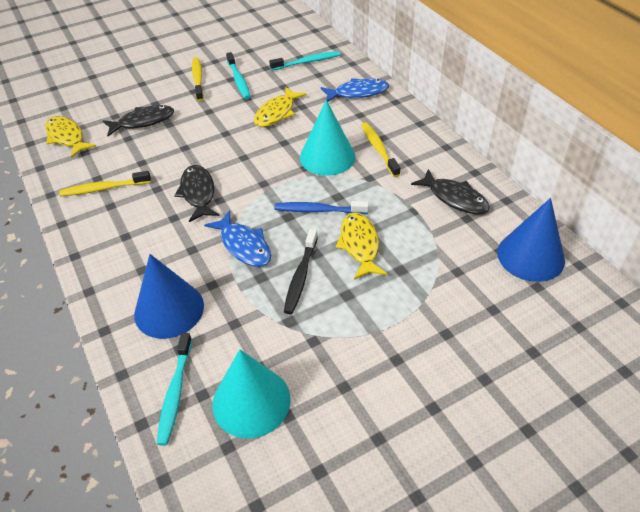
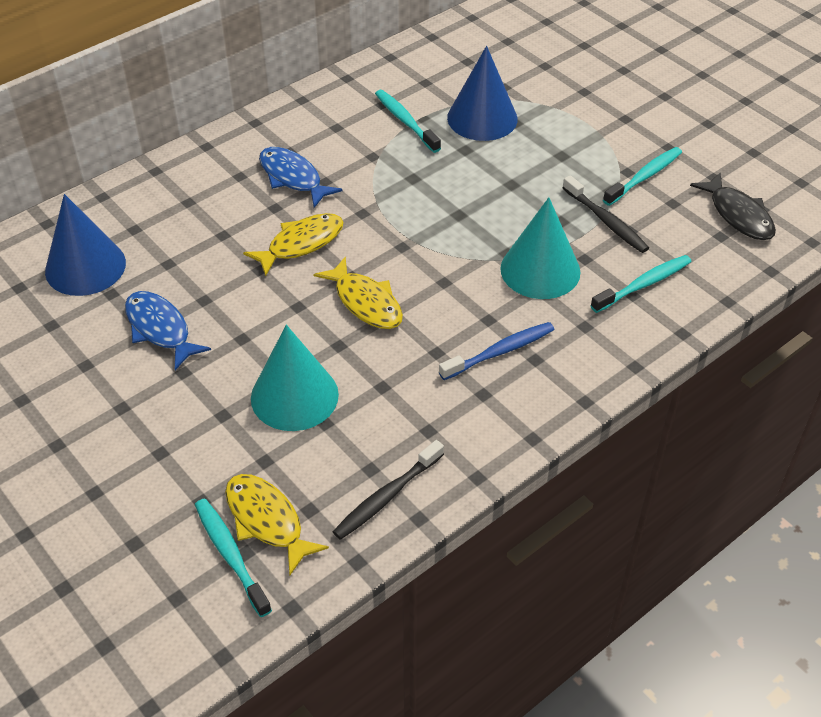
black fish: [103,105,174,136] [174,165,220,222] [411,169,490,214] = 3 -> [690,173,776,240] = 1
black toothbrush: [284,229,318,314] = 1 -> [333,440,444,540] [563,175,649,253] = 2
turquoise toothbrush: [157,333,192,446] [226,52,251,99] [269,51,340,71] = 3 -> [195,499,272,617] [375,90,441,153] [591,255,692,313] [603,147,682,206] = 4
yellow toothbrush: [59,171,151,196] [192,57,204,101] [361,122,400,177] = 3 -> none = 0

